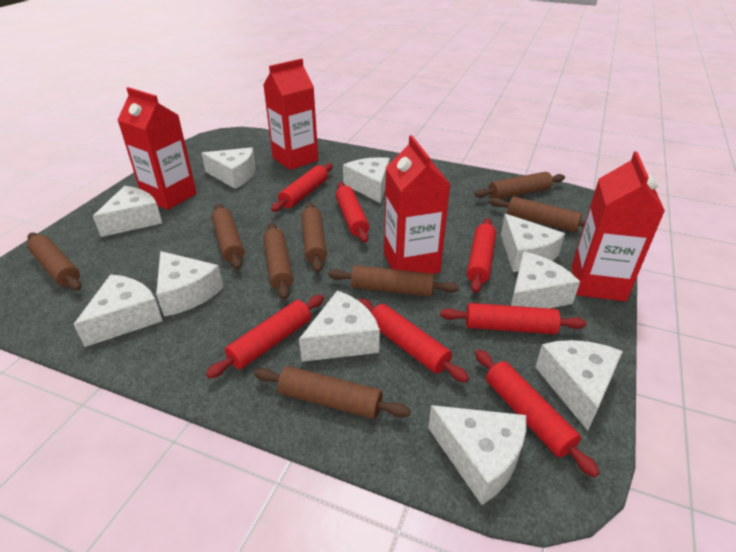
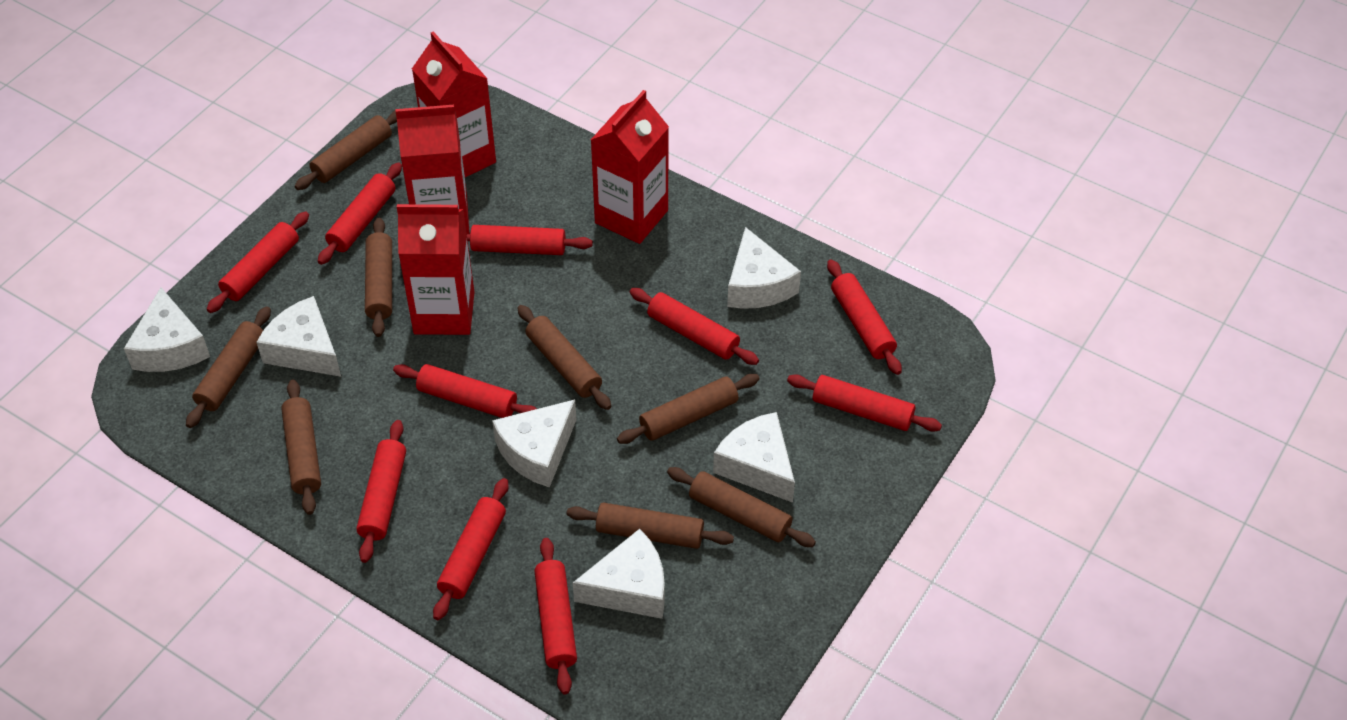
red rolling pin: [206,295,324,378] [271,163,333,212] [336,182,369,243] [358,298,469,383] [440,303,586,334] [467,218,496,293] [475,349,599,478] = 7 -> [207,211,309,313] [318,162,402,265] [356,420,406,563] [393,364,537,418] [433,478,509,620] [467,225,593,255] [534,538,577,694] [630,288,759,365] [787,374,942,432] [827,259,902,375] = 10
white cheese: [74,274,163,347] [93,186,162,237] [156,251,223,317] [201,147,256,189] [299,290,380,362] [343,157,390,203] [428,405,526,505] [501,214,565,272] [511,252,580,308] [535,340,623,431] = 10 -> [124,288,210,372] [256,296,341,377] [492,400,576,488] [573,529,665,619] [713,412,795,503] [727,227,801,309] = 6

